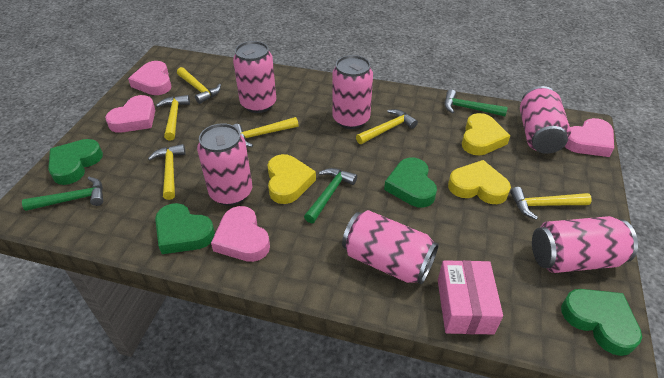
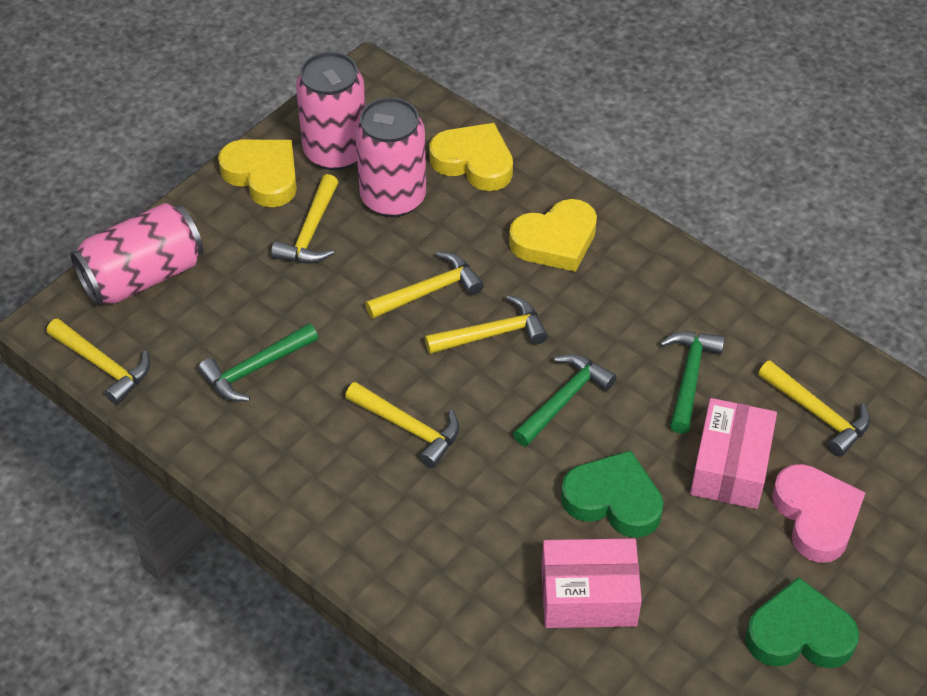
green heart: [48,139,103,185] [155,203,215,254] [384,158,437,208] [561,289,642,356] = 4 -> [561,450,664,538] [745,577,859,668] = 2
pink box: [438,260,503,334] = 1 -> [541,538,642,628] [690,398,777,509] = 2
pink can: [197,123,252,206] [233,41,276,113] [332,55,373,129] [342,210,439,284] [520,86,571,154] [532,216,638,273] = 6 -> [70,203,204,306] [296,52,366,171] [355,97,426,217] = 3
pink heart: [105,95,155,133] [128,61,171,95] [211,206,270,262] [565,118,614,157] = 4 -> [772,464,865,563] = 1

